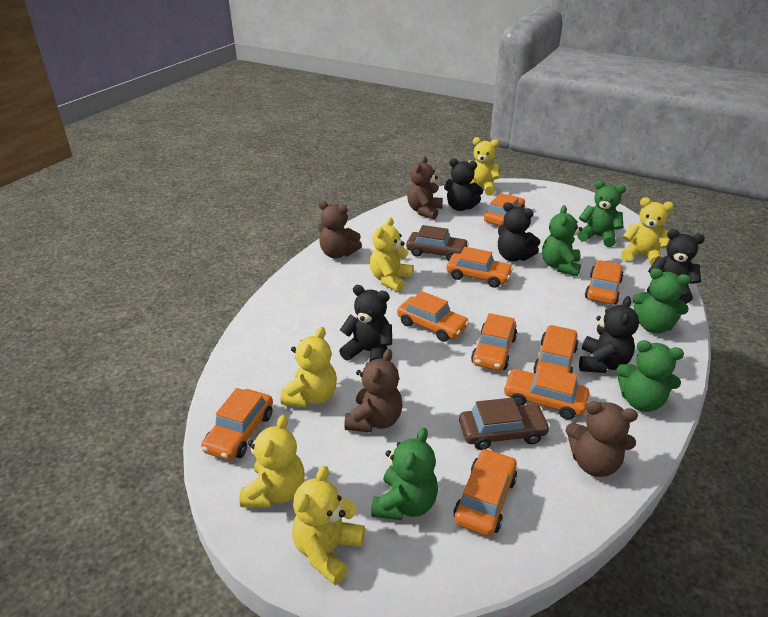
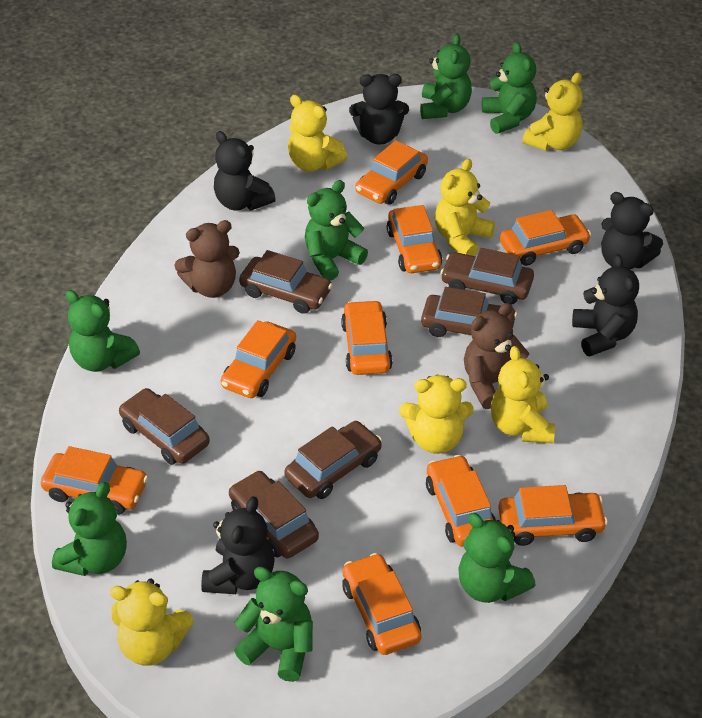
brown car: [406,225,469,261] [459,398,550,450] = 2 -> [119,388,210,465] [229,471,319,559] [239,250,333,314] [284,421,382,499] [421,287,517,337] [440,248,534,305] = 6
brown teddy bear: [318,201,362,258] [344,349,403,432] [407,156,443,219] [566,401,638,477] = 4 -> [174,220,240,298] [464,303,529,409] = 2
green teddy bear: [371,427,438,520] [542,205,582,276] [578,180,626,247] [616,340,684,412] [632,268,691,334] = 5 -> [52,482,127,576] [65,290,140,372] [234,567,313,682] [305,180,368,280] [420,34,472,119] [458,513,536,603] [482,42,537,134] = 7

